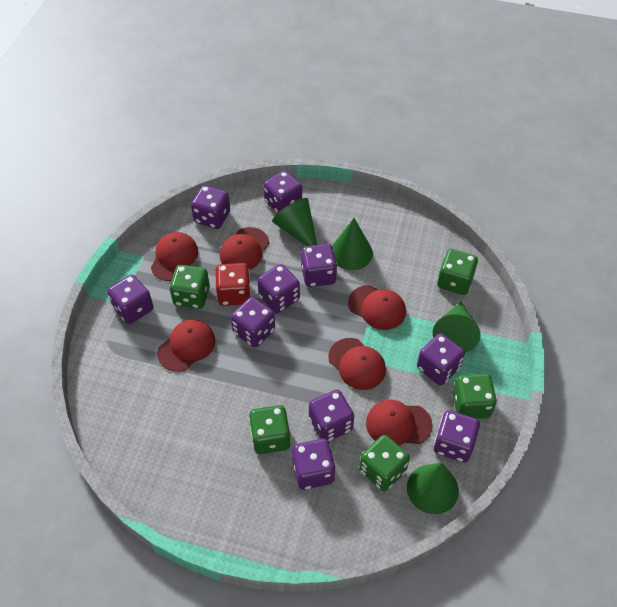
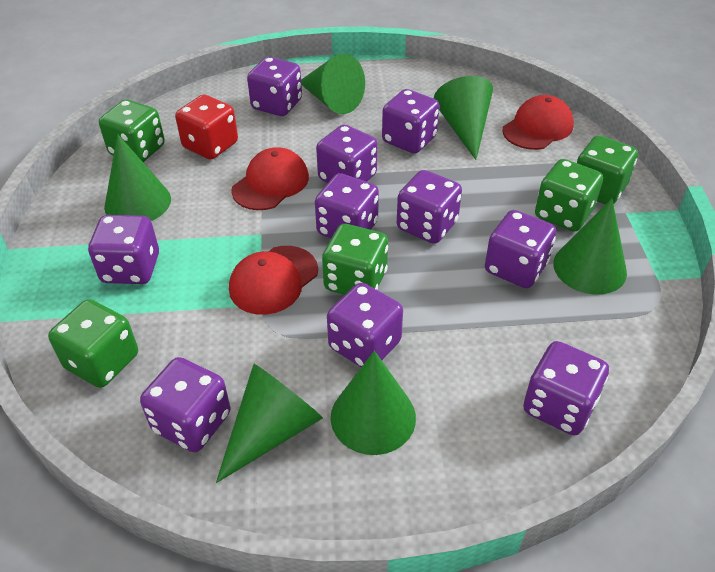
green cone: [272,198,317,246] [332,218,373,270] [407,463,459,514] [433,302,481,352] = 4 -> [104,134,171,221] [216,364,323,483] [301,54,365,114] [331,351,416,455] [434,76,493,160] [553,198,627,295] = 6
red cap: [151,232,198,281] [157,319,215,372] [220,227,269,270] [328,338,386,390] [348,285,406,330] [366,400,432,445] = 6 -> [229,246,318,315] [231,147,309,210] [503,95,574,150] = 3

